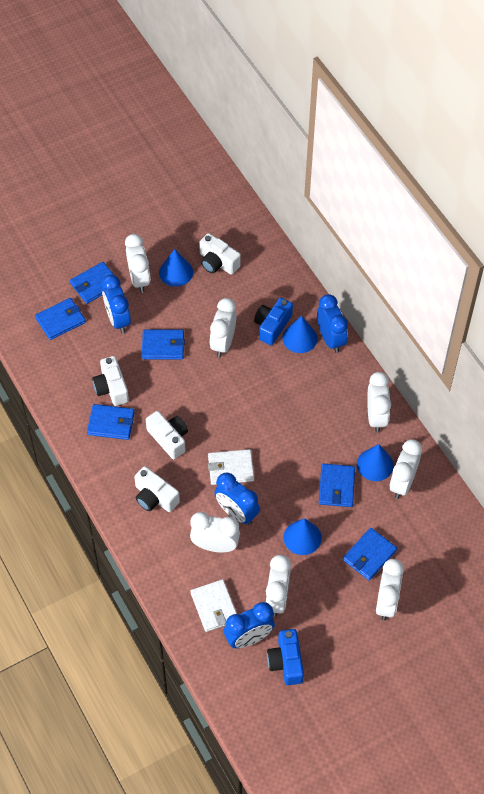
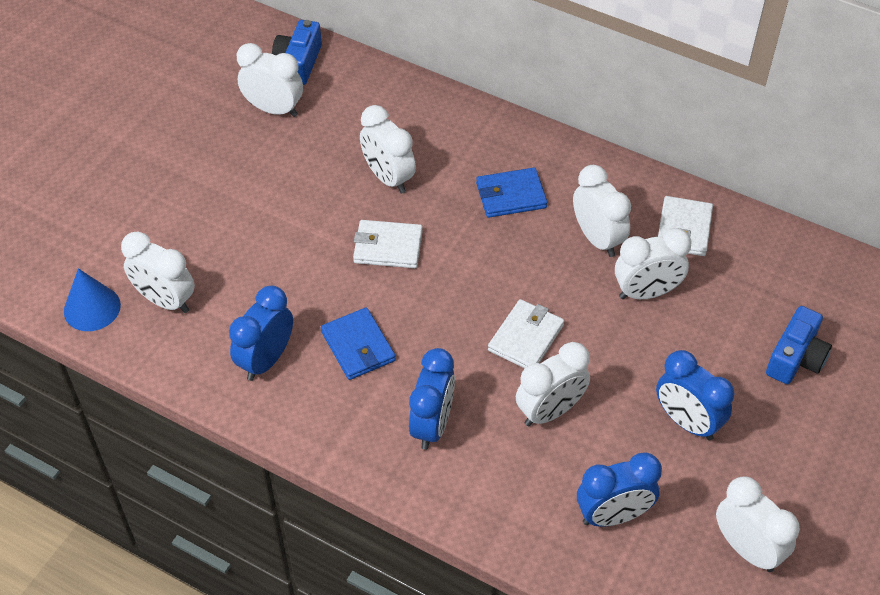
blue cone: [159,249,193,287] [282,316,318,353] [284,518,322,555] [357,444,394,481] = 4 -> [64,268,121,331] = 1
blue wallet: [35,298,86,340] [70,262,114,304] [87,404,135,440] [142,329,185,359] [319,464,355,507] [343,528,397,581] = 6 -> [321,307,396,380] [476,167,547,218] = 2
white camera: [92,356,129,406] [134,466,180,512] [146,411,188,459] [199,233,241,275] = 4 -> none = 0
white wallet: [191,579,237,632] [208,449,254,485] = 2 -> [353,220,423,268] [488,299,564,368] [658,196,713,256] = 3

